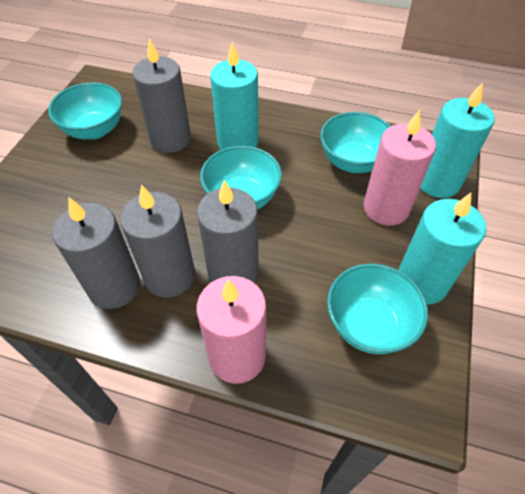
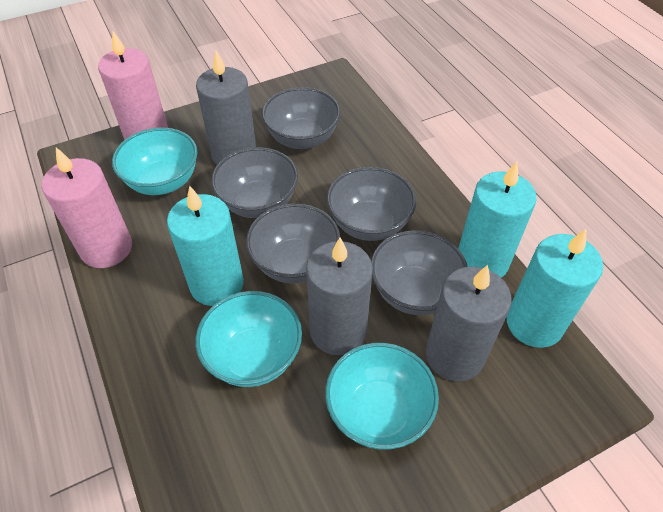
grey bowl: none = 0 -> [211,147,298,218] [246,203,340,284] [262,87,341,149] [327,167,416,241] [371,230,468,315] = 5
grey candle: [52,197,140,309] [120,184,195,298] [132,38,191,153] [197,180,259,283] = 4 -> [196,51,256,165] [306,238,373,355] [426,265,511,382] = 3
turquoise bowl: [48,82,122,140] [200,146,282,209] [320,112,391,173] [327,264,428,354] = 4 -> [112,127,197,195] [195,291,302,387] [325,343,439,449] = 3

